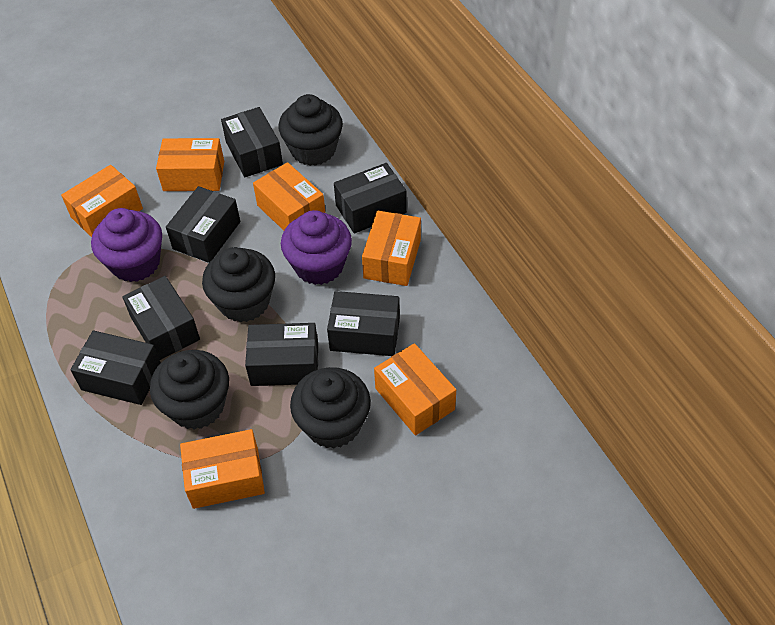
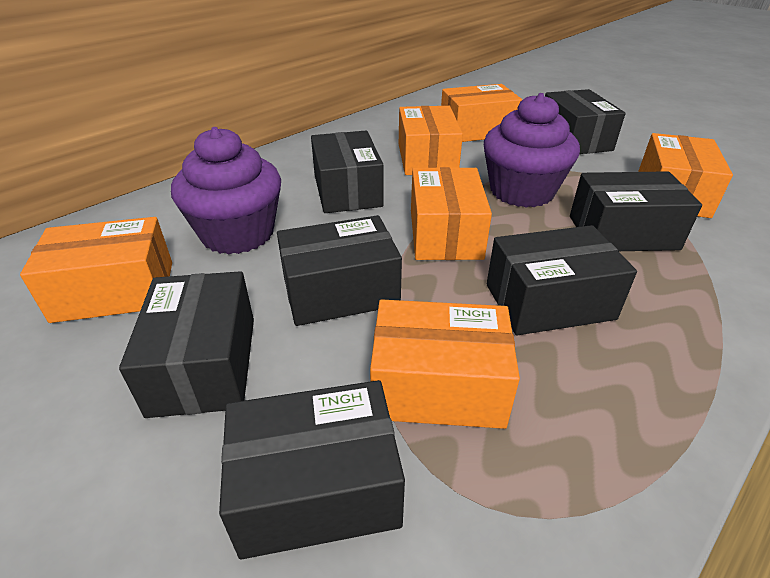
black cupcake: [150,350,229,430] [202,247,275,322] [278,94,343,166] [290,367,371,449] = 4 -> none = 0

